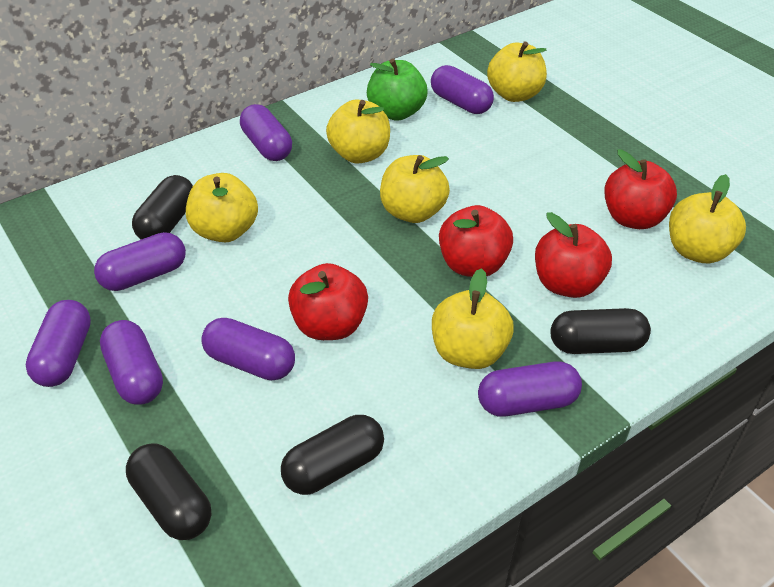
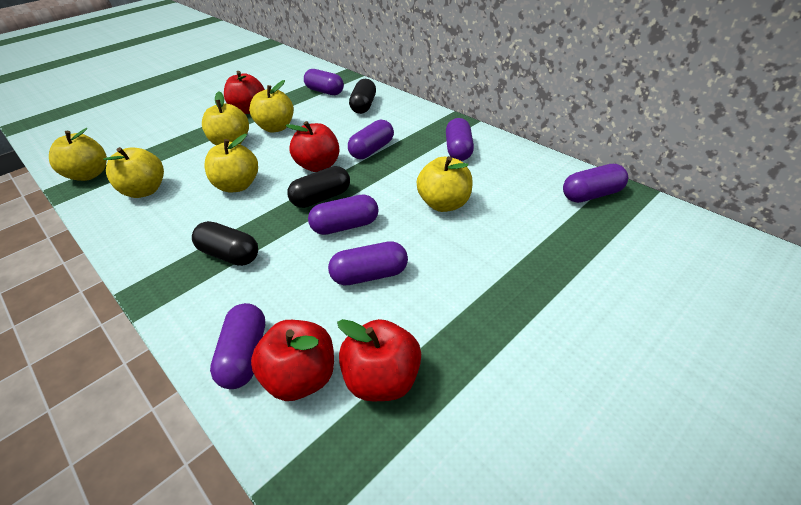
black capsule: [126,443,211,540] [132,175,193,239] [281,415,384,495] [550,308,651,354] = 4 -> [192,221,258,266] [287,166,350,208] [349,79,376,114] = 3
green apple: [367,58,427,121] = 1 -> none = 0

